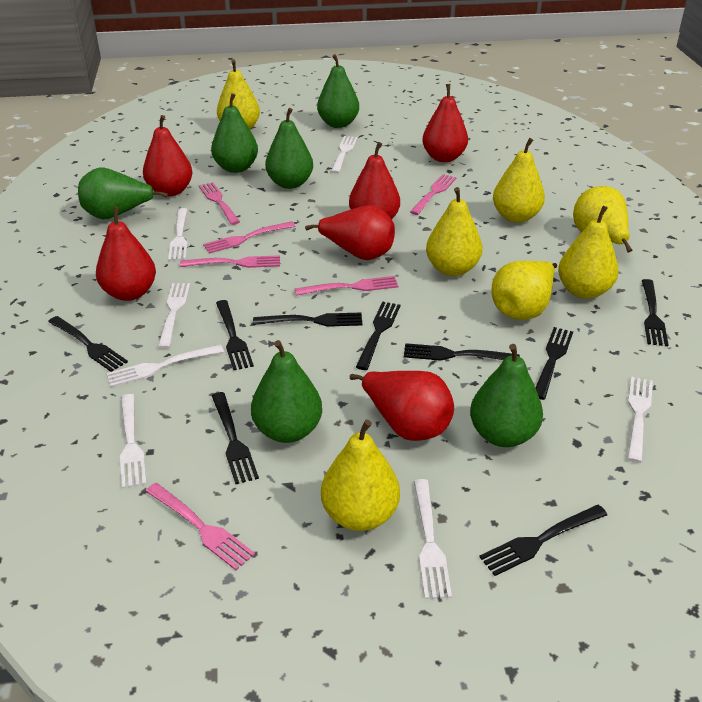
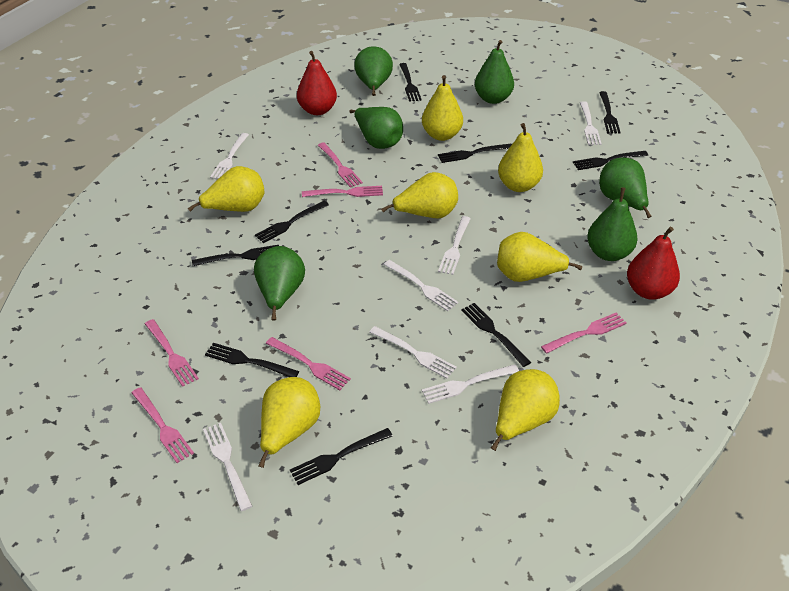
red pear: [96,207,156,301] [143,115,192,197] [305,205,395,260] [349,142,400,219] [350,371,454,441] [422,84,468,162] = 6 -> [297,51,337,115] [627,227,680,300] = 2

